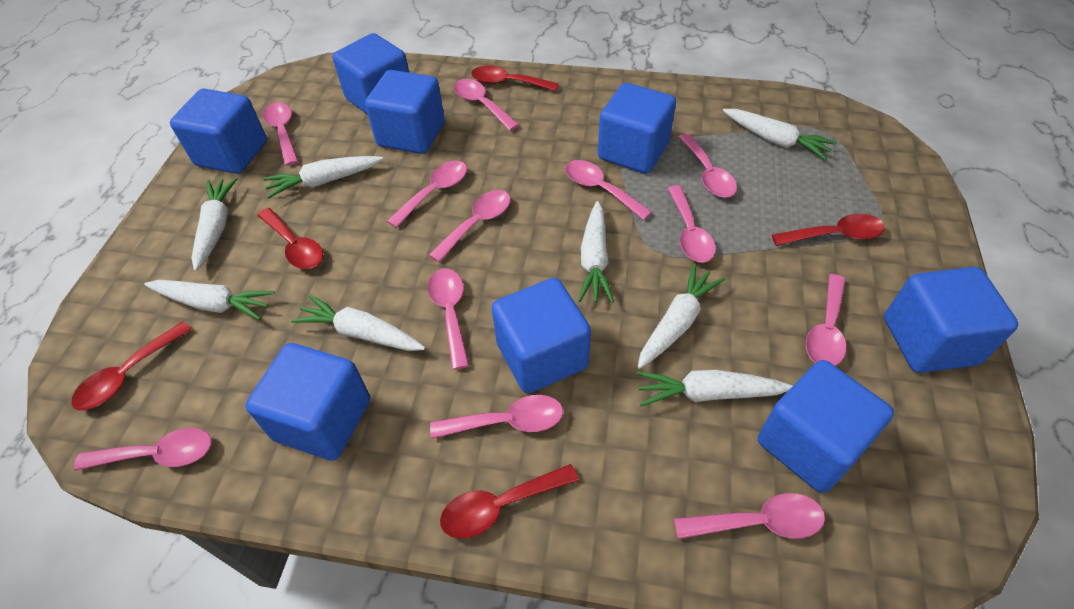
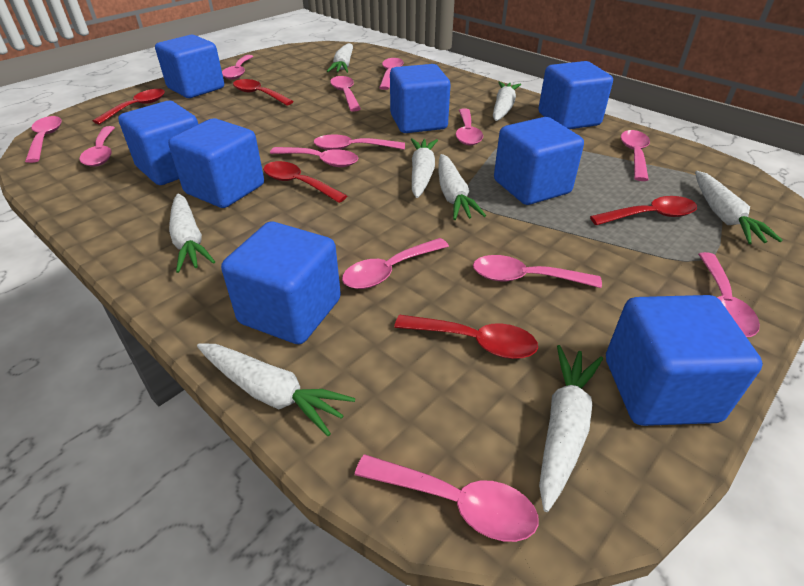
pink spoon: [74,428,212,471] [263,102,298,166] [387,161,467,228] [428,269,469,370] [429,190,511,262] [430,395,563,439] [454,79,519,131] [565,160,652,220] [667,185,716,262] [674,493,825,539] [678,133,737,198] [806,274,846,366] = 12 -> [25,116,62,163] [80,126,115,167] [222,55,253,80] [270,147,358,167] [313,134,405,150] [330,76,361,112] [342,238,449,289] [355,454,539,542] [379,58,404,90] [456,108,483,146] [473,255,602,288] [621,130,650,181] [698,252,760,337] = 13

